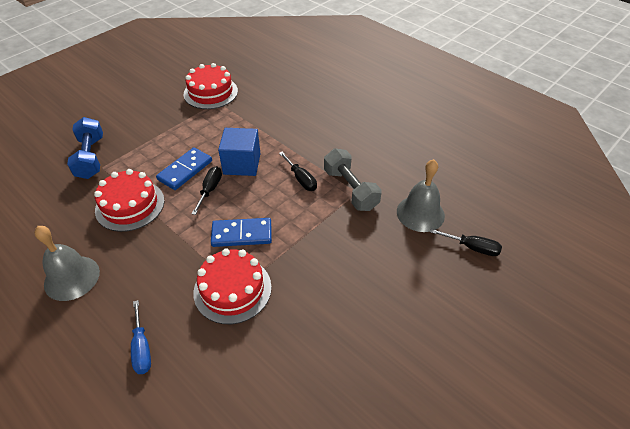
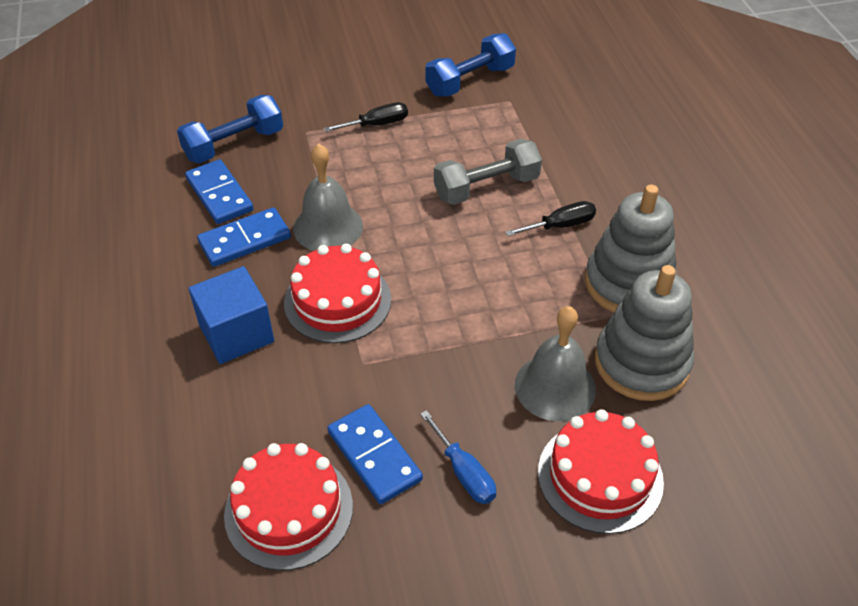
black screwdriver: [192,166,222,215] [279,152,317,191] [430,229,502,256] = 3 -> [324,102,408,132] [505,201,596,236] = 2
blue domino: [156,147,212,190] [211,218,272,247] = 2 -> [185,159,254,224] [197,207,291,267] [328,404,423,504] = 3
blue dumbbell: [67,117,103,179] = 1 -> [177,95,283,163] [425,33,516,97] = 2
grey stacking toy: none = 0 -> [585,185,677,313] [595,265,694,401] = 2

